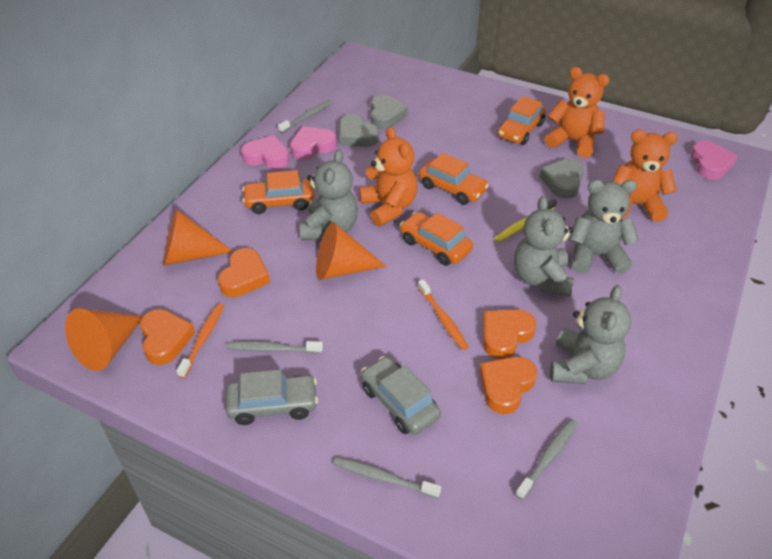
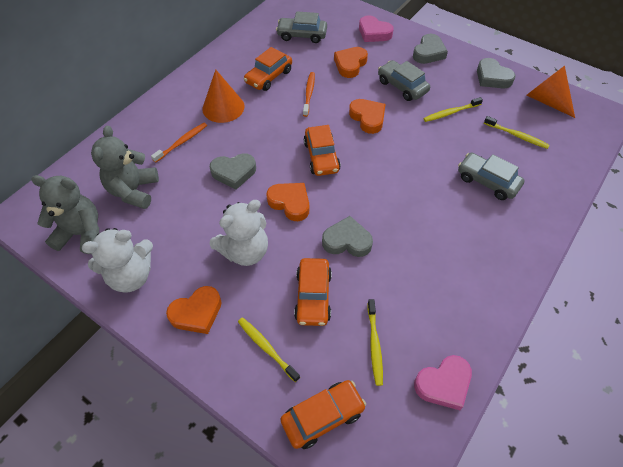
grey car: [225,370,318,425] [361,356,441,435] = 2 -> [276,11,327,43] [378,60,430,101] [458,153,525,200] = 3
grey heart: [339,114,379,147] [371,94,408,129] [539,159,584,199] = 3 -> [210,153,256,190] [322,216,373,257] [413,34,448,64] [477,58,515,88] = 4
grey teddy bear: [300,150,358,240] [514,196,574,297] [550,285,631,384] [569,180,639,274] = 4 -> [31,175,99,254] [91,126,159,209] = 2
grey toothbrush: [227,341,323,353] [278,100,333,133] [334,457,441,498] [515,419,578,500] = 4 -> none = 0
orange cone: [65,309,143,371] [163,209,234,266] [316,222,386,280] = 3 -> [202,70,245,123] [526,66,575,118] = 2
orange teddy bear: [359,127,417,226] [545,67,610,158] [612,130,678,222] = 3 -> none = 0
pink heart: [241,135,289,169] [290,126,337,160] [691,141,737,180] = 3 -> [359,15,394,42] [414,355,472,410] = 2
white teddy bear: none = 0 -> [82,228,153,292] [210,200,268,266] = 2
yellow toothbrush: [495,199,557,242] = 1 -> [238,318,300,382] [368,299,383,386] [423,97,483,122] [484,116,550,149] = 4

